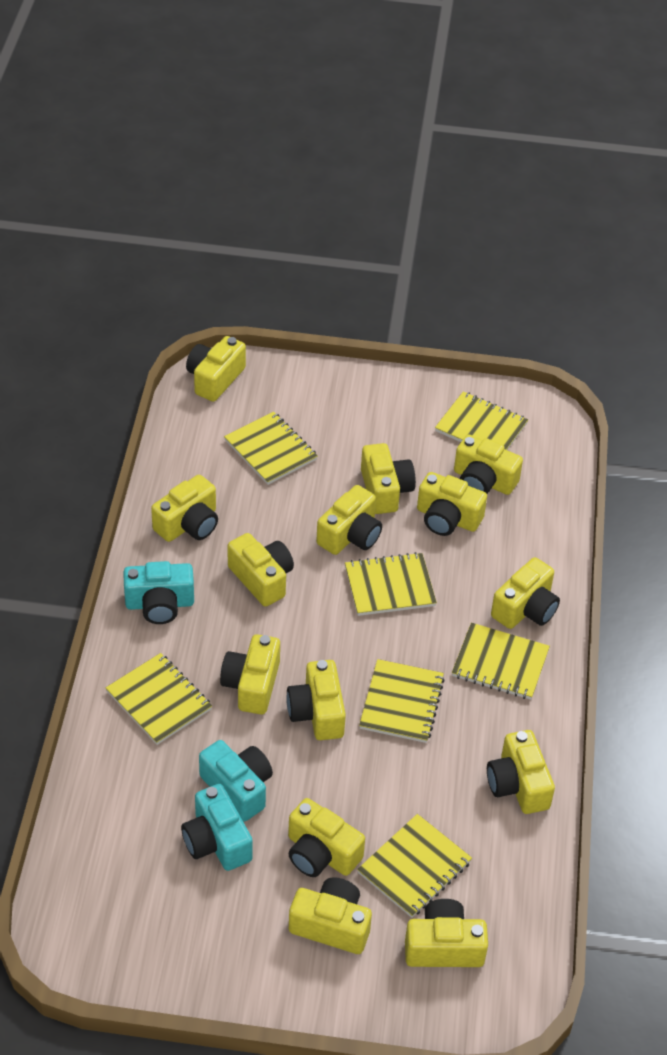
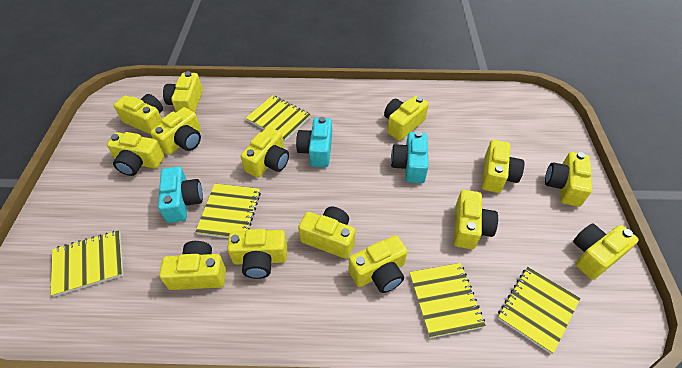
yellow notebook: [106,653,212,745] [224,411,318,485] [345,552,437,616] [357,814,472,918] [359,659,445,743] [435,391,528,450] [452,623,550,700] = 7 -> [51,231,123,297] [195,184,261,238] [246,95,311,141] [409,263,486,338] [497,267,581,354] = 5

